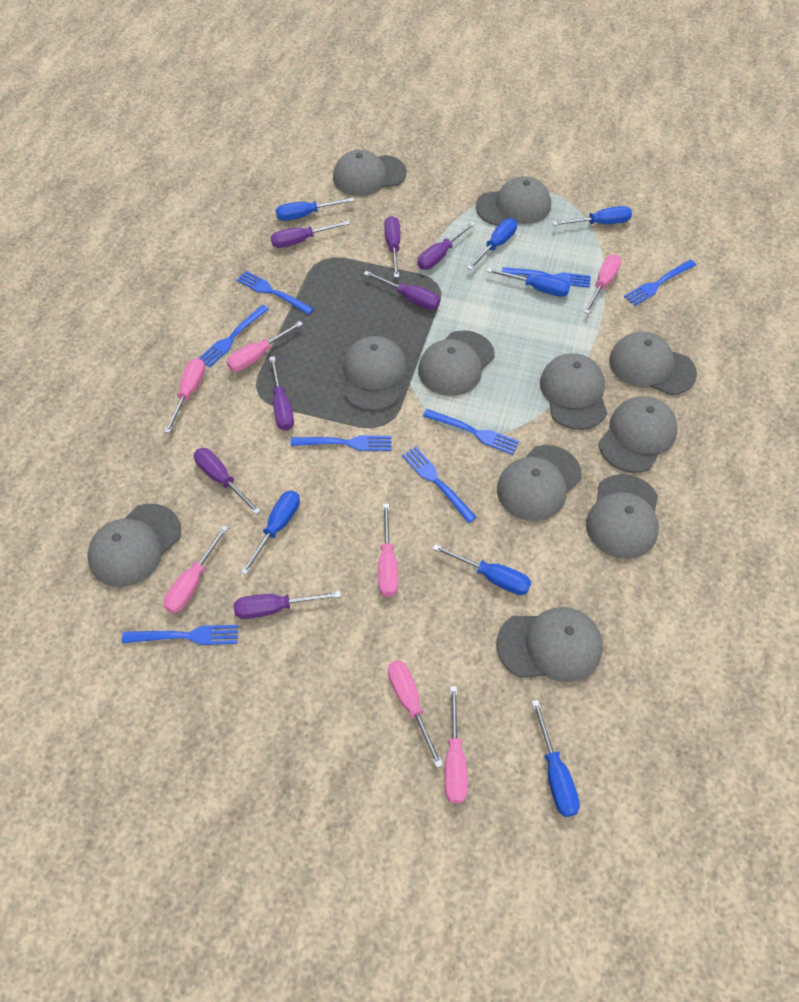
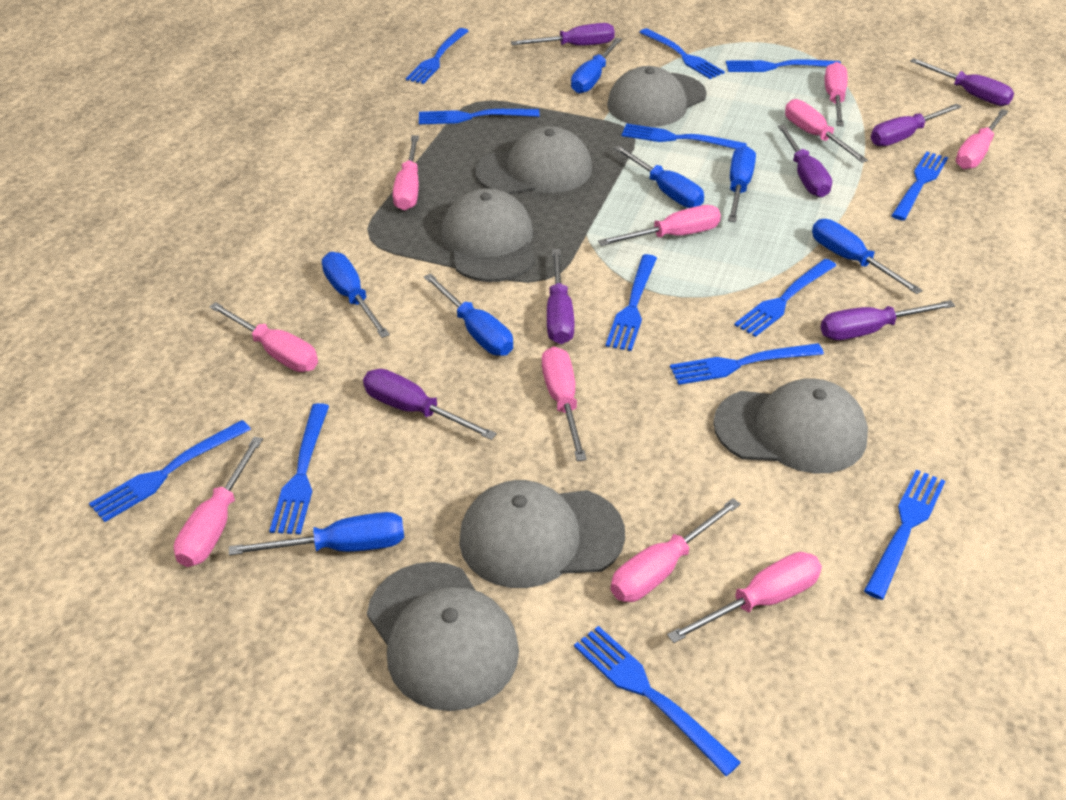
blue fork: [122,625,238,645] [199,305,269,368] [236,271,314,315] [291,435,391,451] [402,447,477,523] [423,409,519,455] [502,267,591,288] [624,260,696,306] = 8 -> [89,420,251,522] [269,403,329,534] [406,28,468,84] [419,109,539,124] [574,626,741,776] [606,254,657,351] [622,123,747,149] [639,28,725,79] [670,343,824,385] [726,59,841,72] [734,259,836,337] [864,469,945,600] [891,152,948,221] = 13
grey cap: [88,504,181,587] [333,150,407,196] [343,336,407,411] [418,331,495,396] [476,176,551,226] [496,607,603,682] [497,445,582,521] [540,353,607,430] [586,474,659,559] [599,396,678,473] [609,332,697,395] = 11 -> [367,562,519,711] [441,189,535,282] [459,480,625,588] [475,126,592,194] [607,66,707,127] [713,378,868,473] = 6
pink screwdriver: [164,358,205,433] [164,525,229,613] [227,321,303,372] [378,504,398,597] [388,660,443,768] [445,686,468,804] [584,254,621,314] = 7 -> [174,437,263,567] [209,302,318,372] [393,135,419,210] [542,346,587,461] [598,205,721,246] [610,498,741,602] [667,552,822,643] [785,99,868,163] [825,62,848,126] [956,109,1008,169] = 10

